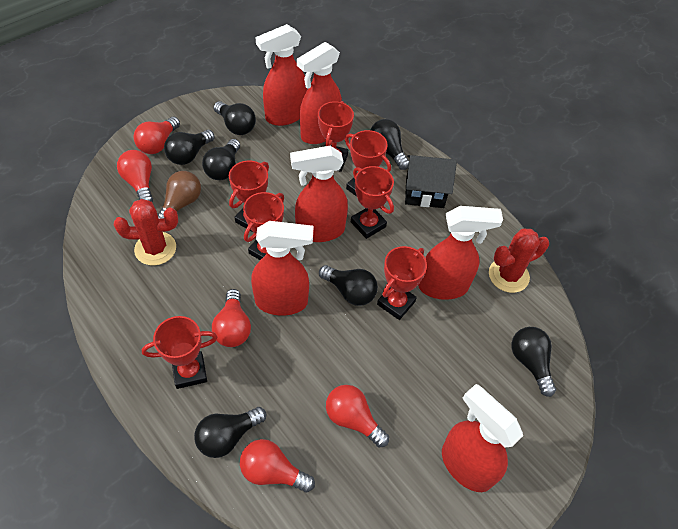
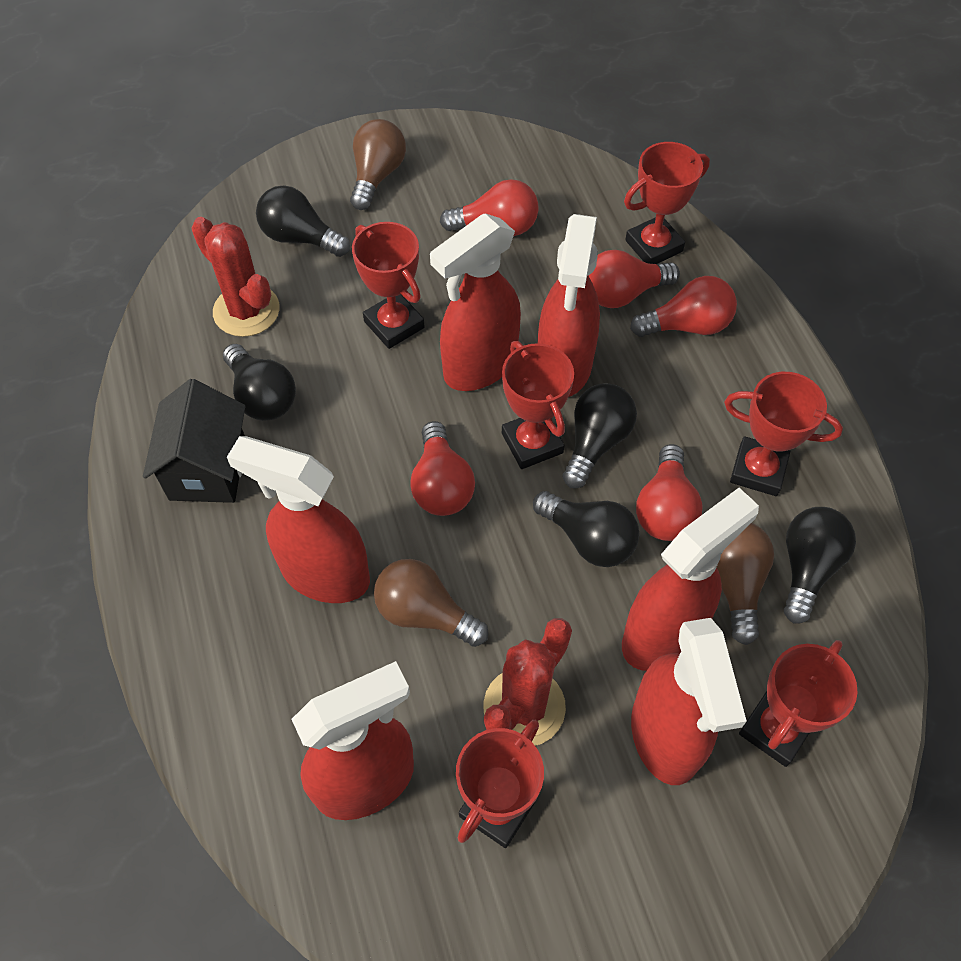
black light bulb: [164,130,215,165] [194,407,267,458] [202,139,240,180] [213,101,256,135] [319,265,378,306] [371,119,409,170] [511,327,556,397] = 7 -> [223,344,296,421] [256,186,350,257] [533,491,640,567] [563,383,637,489] [784,507,856,624] = 5
brown light bulb: [158,171,201,219] = 1 -> [350,119,406,210] [374,559,488,647] [716,523,774,645] = 3
red trophy: [142,316,218,389] [229,161,269,232] [243,192,284,260] [318,101,354,172] [345,130,391,197] [351,166,394,239] [377,246,427,320] = 7 -> [352,222,424,349] [456,720,544,848] [502,341,574,469] [624,142,710,264] [724,372,843,496] [739,640,858,767] = 6

